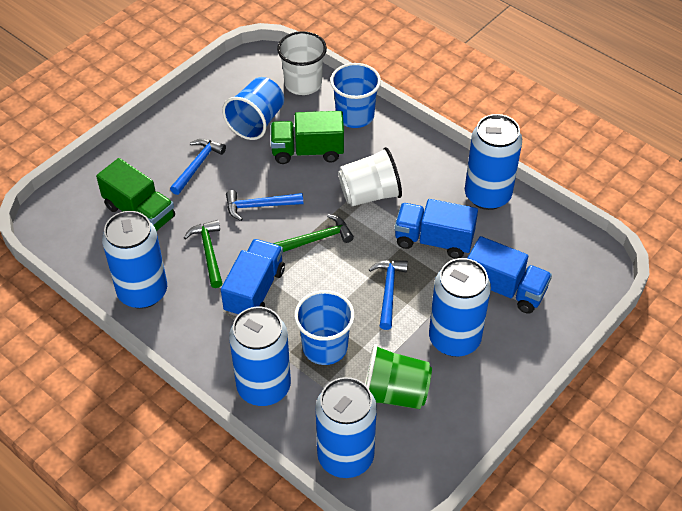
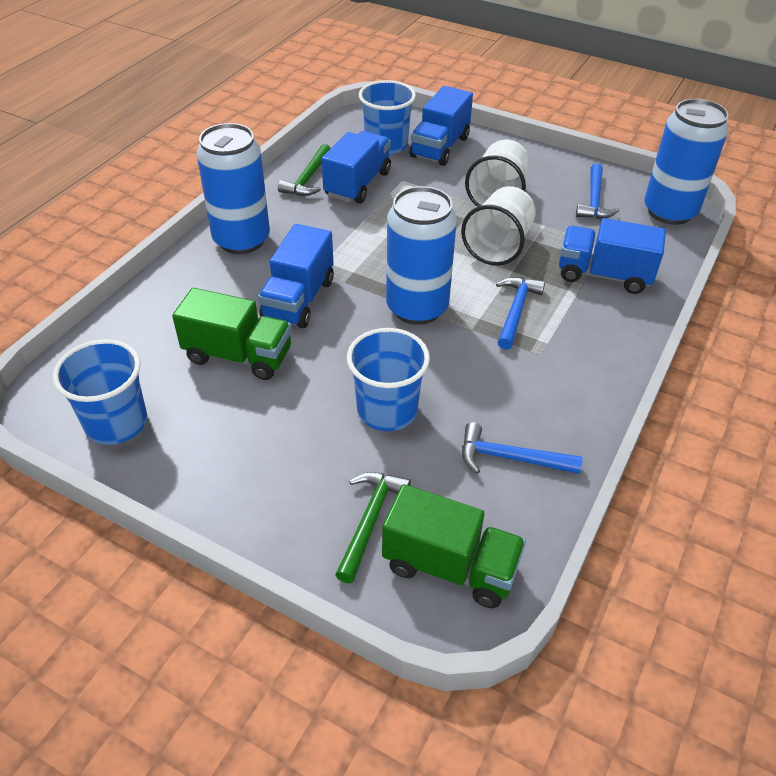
blue can: [102,211,167,309] [229,307,291,406] [316,377,377,478] [429,258,491,357] [465,114,522,210] = 5 -> [197,123,270,254] [386,186,457,325] [644,99,729,225] = 3
blue truck: [221,239,285,316] [394,199,478,259] [467,236,552,313] = 3 -> [258,224,334,328] [322,131,391,204] [410,86,473,166] [559,218,666,294] = 4
green cup: [365,344,432,409] = 1 -> none = 0

